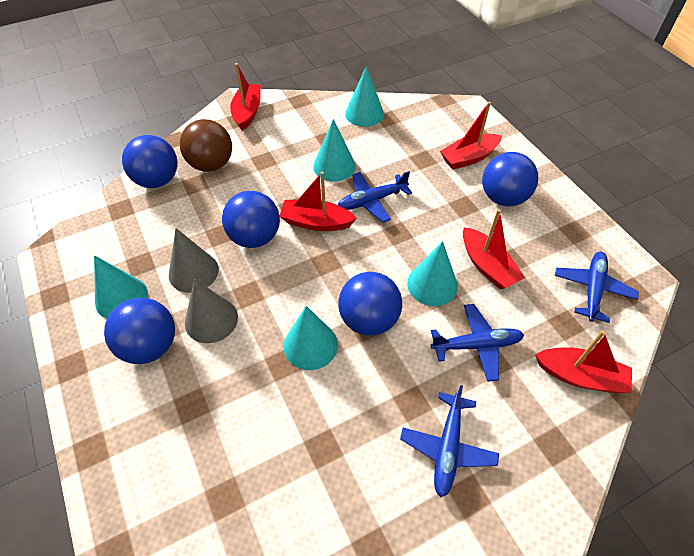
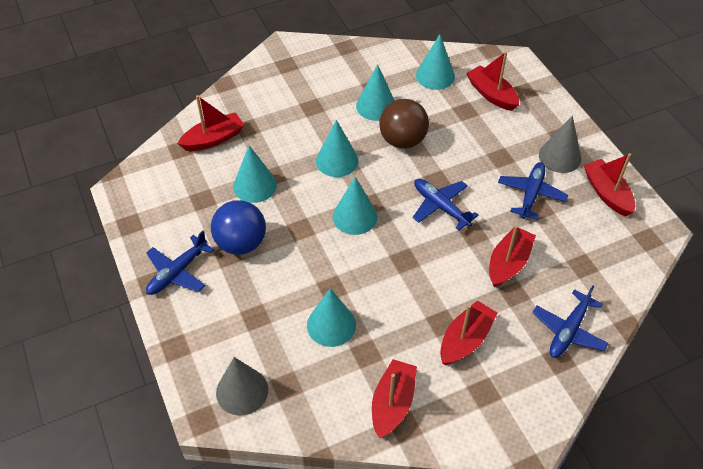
blue ball: [104,298,175,364] [122,135,178,188] [222,191,280,248] [338,272,402,336] [482,152,538,207] = 5 -> [211,200,266,255] = 1
red boat: [230,63,261,131] [280,171,357,231] [440,102,502,170] [463,209,525,289] [535,330,632,393] = 5 -> [177,95,244,151] [372,359,417,438] [440,300,498,365] [466,51,519,111] [489,225,536,287] [584,153,635,216] = 6
turquoise cone: [94,255,148,319] [284,306,338,370] [313,119,356,182] [345,66,384,127] [407,241,458,306] = 5 -> [233,145,277,203] [307,288,356,347] [316,120,358,177] [333,177,377,235] [356,64,395,121] [416,34,455,90] = 6

